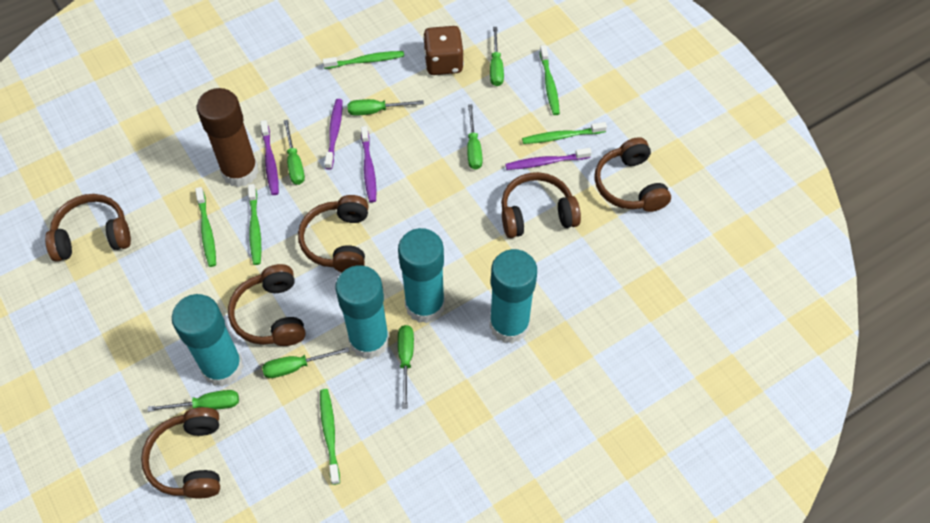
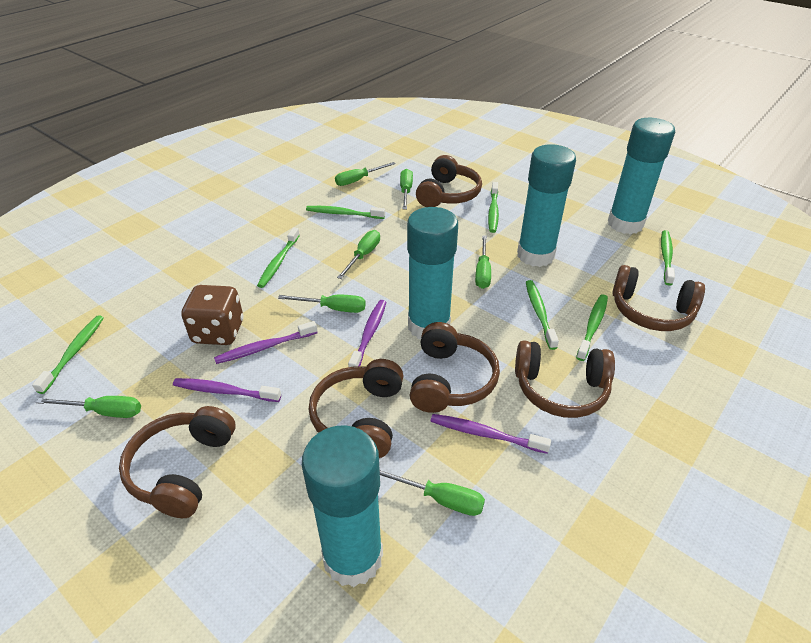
brown glue stick: [197,88,259,187] = 1 -> none = 0
green toothbrush: [195,187,216,267] [248,184,261,265] [320,389,340,485] [322,51,404,69] [522,122,607,144] [540,45,560,115] = 6 -> [32,315,104,394] [257,228,300,288] [306,206,385,219] [488,182,499,233] [526,280,559,350] [576,294,608,361] [661,230,675,286] = 7

